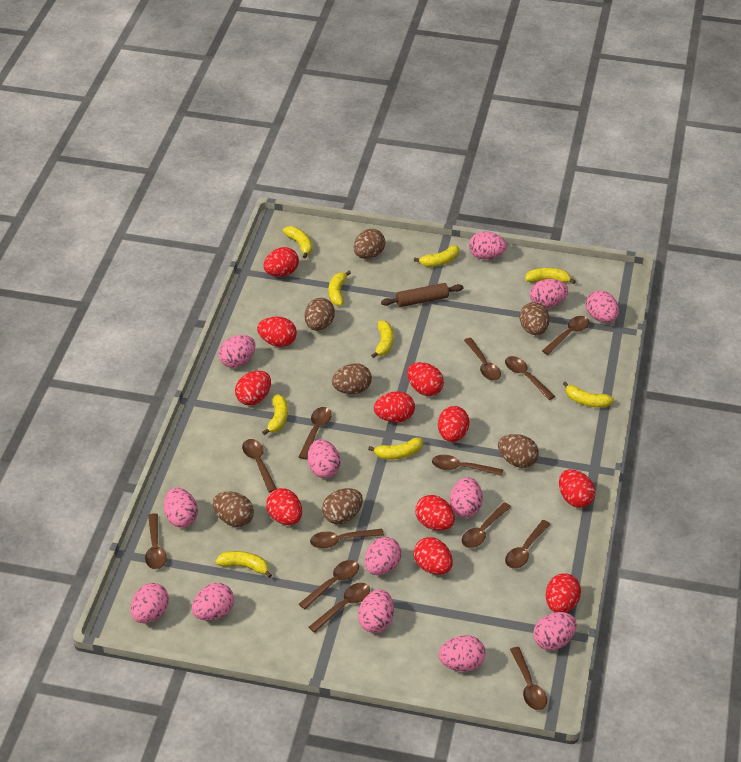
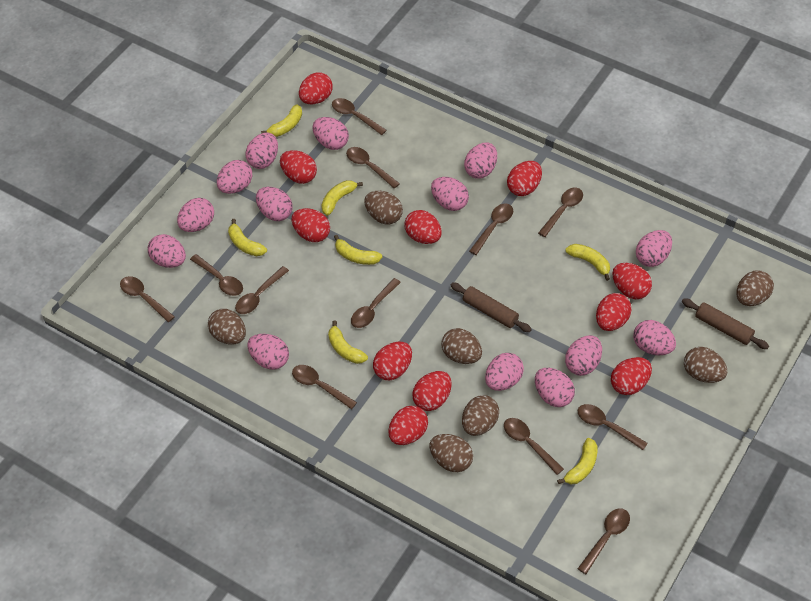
brown rolling pin: [381,283,464,307] = 1 -> [450,283,532,332] [682,298,769,349] = 2
brown spoon: [145,513,167,569] [242,439,277,493] [299,407,332,459] [299,560,359,609] [309,583,370,633] [310,529,384,549] [432,455,503,476] [462,502,511,548] [464,338,501,381] [505,356,555,400] [505,520,550,569] [510,647,547,710] [542,316,589,355] = 13 -> [120,276,175,322] [190,254,243,296] [235,266,289,314] [292,365,357,409] [332,98,387,135] [346,147,400,189] [351,278,401,328] [469,204,513,255] [504,418,564,475] [538,188,583,237] [578,404,648,450] [578,509,630,574] = 12
pink egg: [131,583,169,623] [164,487,198,528] [192,583,234,621] [219,335,256,368] [308,439,340,478] [358,589,394,633] [365,537,401,575] [438,635,486,672] [450,477,483,518] [469,231,507,260] [530,279,568,308] [533,612,577,651] [586,291,619,322] = 13 -> [148,234,186,268] [177,198,214,232] [217,160,252,194] [246,133,278,169] [247,334,289,369] [256,187,293,221] [313,117,349,150] [431,177,469,211] [464,142,497,179] [485,353,524,391] [535,368,575,407] [565,335,602,376] [633,320,676,355] [636,230,672,267] = 14
yellow banana: [216,551,272,578] [262,395,288,435] [283,226,312,258] [329,271,351,306] [368,438,423,459] [371,320,394,358] [414,245,459,267] [525,268,576,284] [563,381,614,408] = 9 -> [228,219,267,256] [261,104,302,137] [321,180,363,216] [328,320,368,364] [334,235,382,265] [557,438,598,484] [565,244,610,281] = 7

